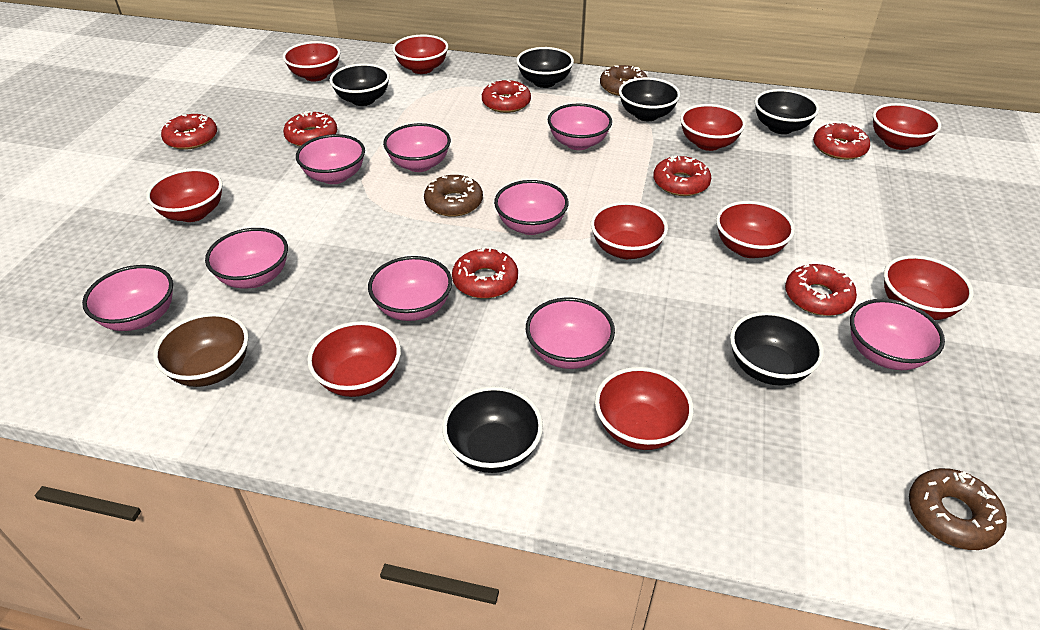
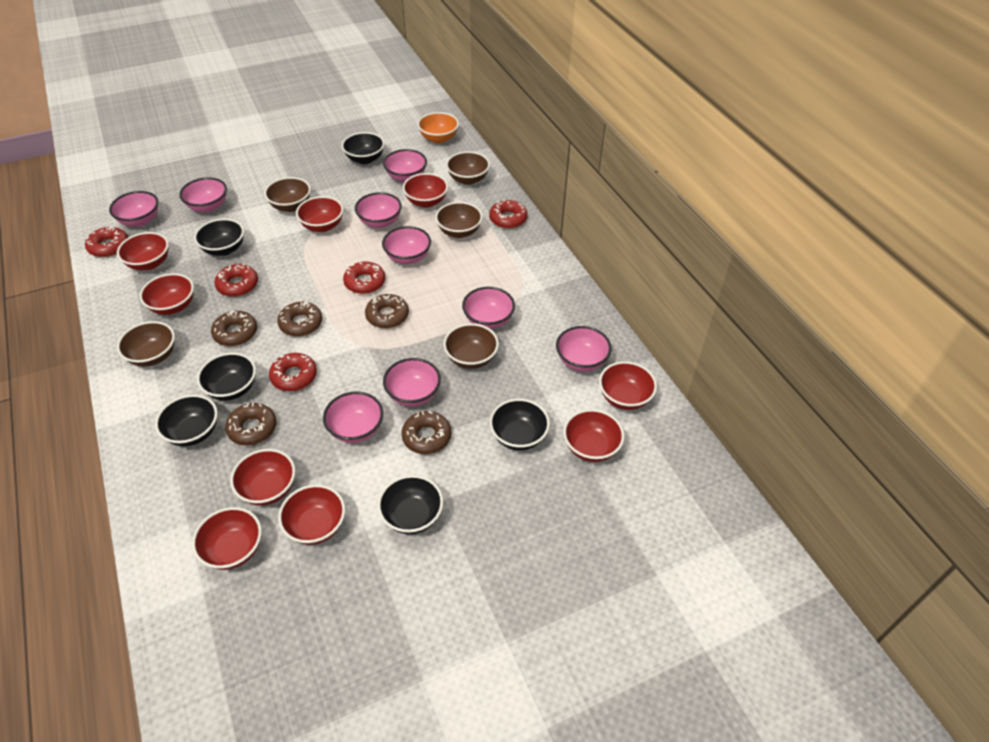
brown bowl: [153,313,249,387] = 1 -> [117,321,175,367] [264,177,311,212] [435,202,483,238] [443,323,499,369] [446,151,490,185] = 5
brown donut: [424,175,483,217] [600,65,647,96] [909,468,1007,550] = 3 -> [211,311,257,346] [225,403,276,446] [277,302,322,337] [365,294,409,328] [401,411,452,454] = 5
orange bowl: none = 0 -> [417,112,459,143] = 1
red bowl: [146,168,223,222] [283,41,341,82] [307,321,401,397] [392,34,448,74] [591,202,668,259] [595,367,694,450] [680,104,746,151] [716,201,795,258] [873,103,941,150] [884,255,974,320] = 10 -> [117,232,169,270] [139,273,194,315] [192,507,262,570] [230,449,295,506] [278,484,345,545] [296,196,343,232] [403,173,448,208] [563,409,624,462] [599,361,657,410] = 9
red donut: [161,114,217,150] [283,111,337,146] [452,247,518,299] [482,80,531,113] [653,156,711,196] [785,264,857,316] [813,122,870,160] = 7 -> [85,226,128,257] [214,264,258,297] [269,353,317,391] [343,262,385,294] [489,200,528,229] = 5

